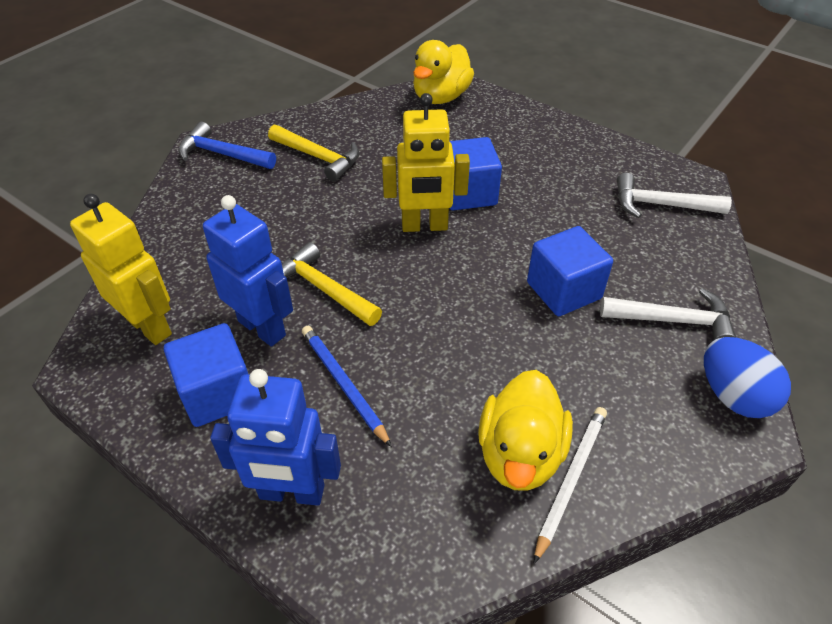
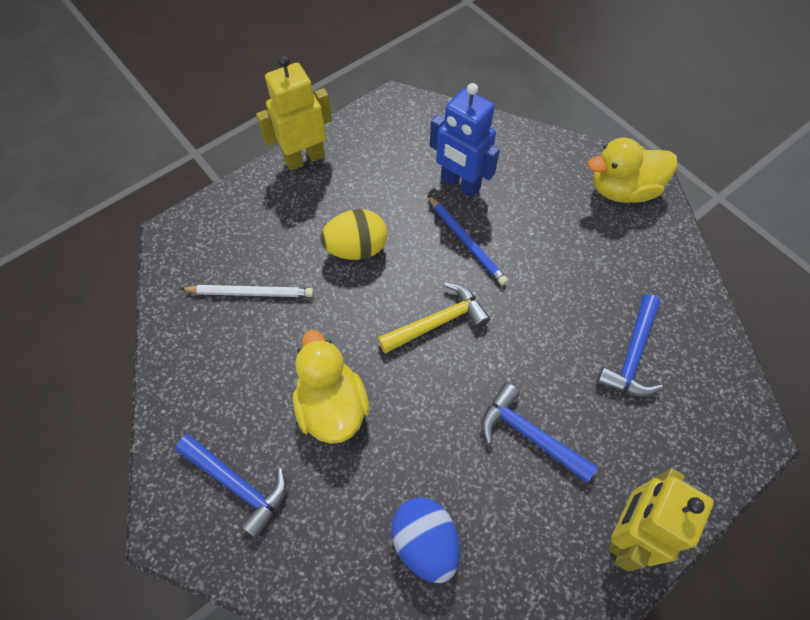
blue cube: [164,323,248,427] [449,137,502,210] [527,226,613,316] = 3 -> none = 0
blue hammer: [179,122,276,169] = 1 -> [175,435,286,538] [481,383,598,483] [597,294,663,397] = 3
blue robot: [203,195,293,347] [210,369,341,506] = 2 -> [430,83,500,198] = 1
white hammer: [600,288,736,341] [617,173,732,218] = 2 -> none = 0
yellow egg: none = 0 -> [320,209,387,260] = 1
yellow hammer: [268,125,359,182] [282,242,382,326] = 2 -> [378,282,490,354] = 1

